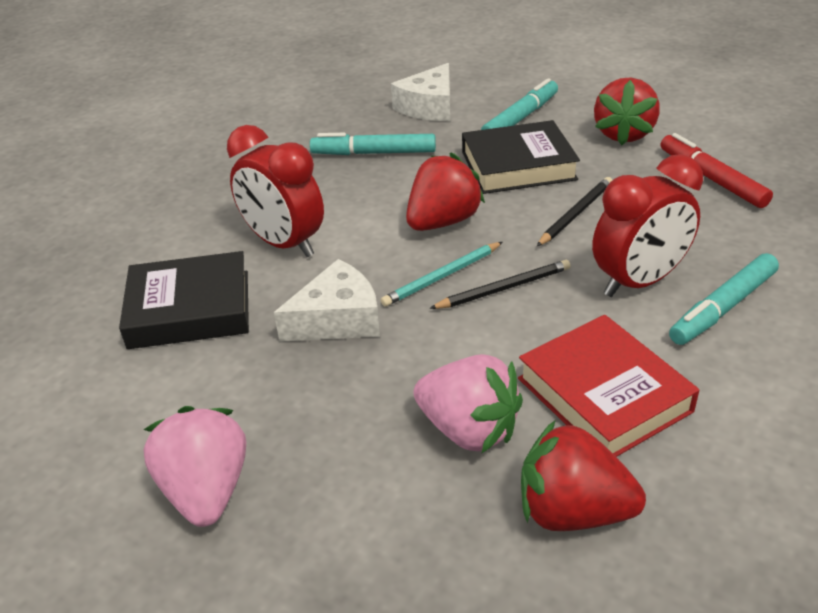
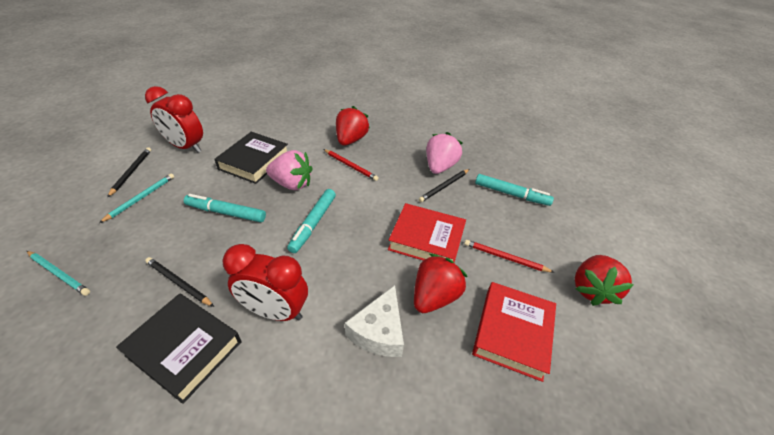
black pencil: [429,260,571,309] [537,177,612,246] = 2 -> [107,147,151,197] [145,257,214,307] [419,169,470,202] = 3
red book: [518,315,699,457] = 1 -> [388,203,466,263] [472,282,556,382] = 2
red marker: [661,133,773,208] = 1 -> none = 0
red pencil: none = 0 -> [323,149,378,181] [464,240,555,273] = 2
turquoise pencil: [381,242,503,307] = 1 -> [27,251,90,296] [99,173,174,223] = 2
white cheese: [274,259,380,342] [391,63,450,121] = 2 -> [345,285,404,357] = 1

